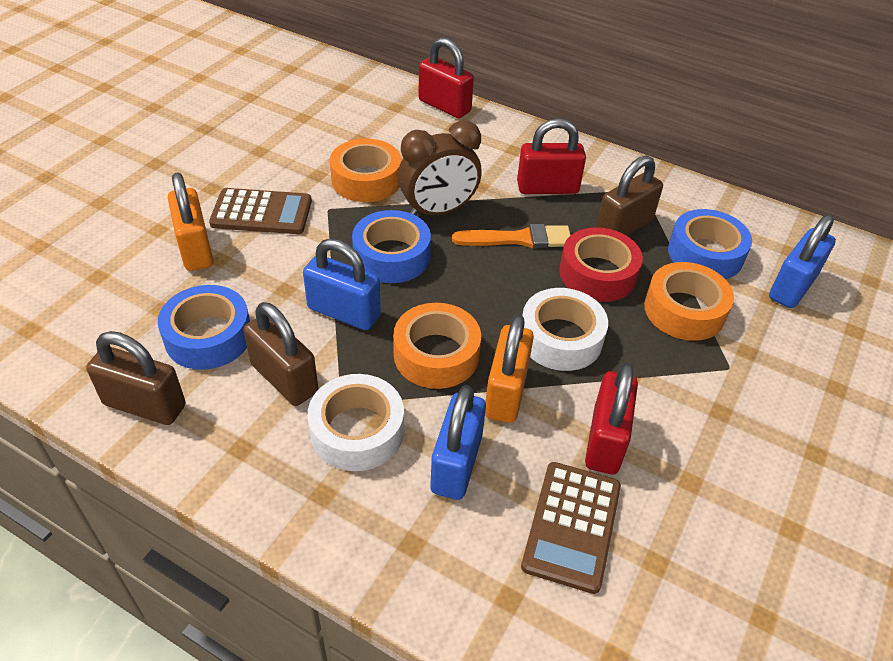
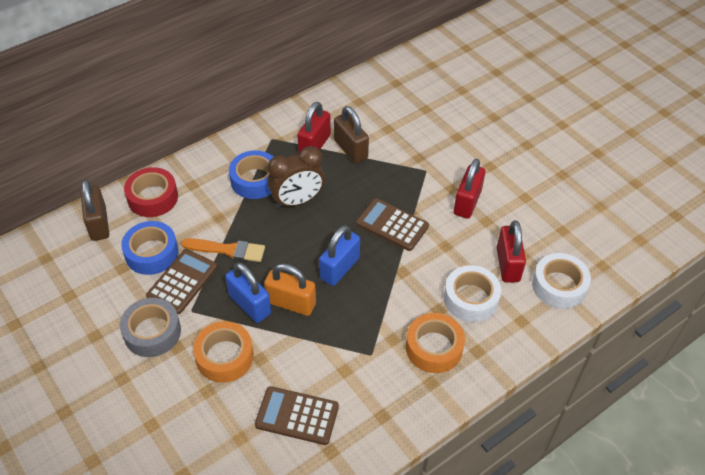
blue padlock: [303,239,381,330] [430,385,486,500] [769,214,836,308] = 3 -> [225,263,271,323] [319,225,360,286] = 2
blue tape: [158,285,250,370] [352,210,431,283] [668,209,752,279] = 3 -> [121,221,178,275] [229,150,273,199] = 2
brown calculator: [209,188,312,234] [521,462,621,594] = 2 -> [146,249,217,314] [255,386,339,445] [356,198,429,251] = 3
brown padlock: [86,331,185,425] [243,302,318,406] [596,155,663,236] = 3 -> [80,180,109,241] [334,106,369,163] = 2
grey tape: none = 0 -> [120,298,181,357] = 1
orange padlock: [168,172,213,271] [485,314,534,423] = 2 -> [264,263,316,316] = 1
orange tape: [330,138,401,202] [393,303,481,389] [644,262,734,341] = 3 -> [193,321,254,383] [406,313,465,373] = 2

